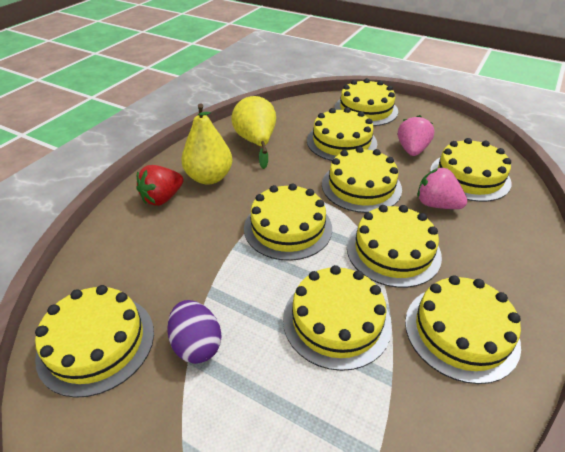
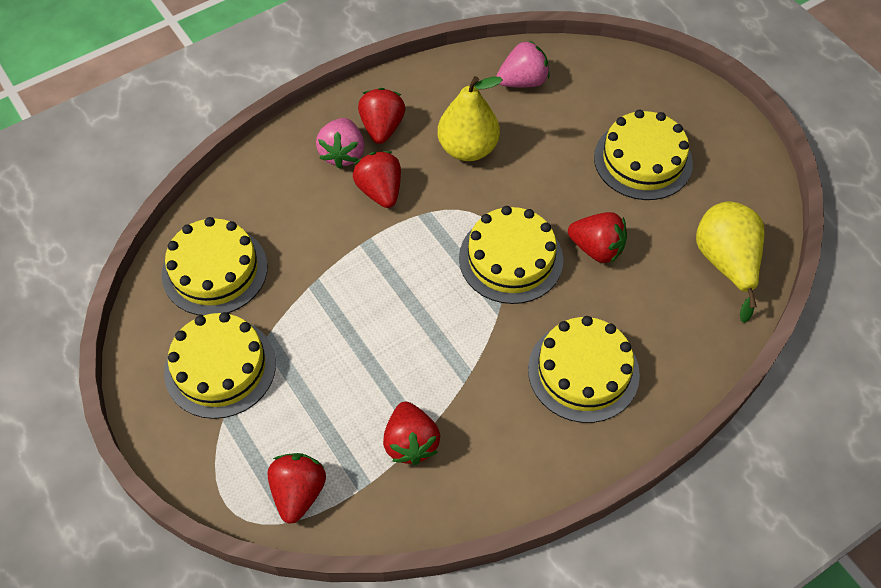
purple egg: [167,300,222,364] = 1 -> none = 0
red strawberry: [136,165,183,206] = 1 -> [267,453,326,524] [353,151,401,208] [358,88,406,144] [383,402,440,465] [568,212,627,263] = 5
yellow cake: [35,285,154,398] [244,183,332,261] [283,265,392,371] [307,107,377,161] [322,147,402,213] [334,78,398,126] [347,205,442,288] [405,275,521,384] [430,138,511,202] = 9 -> [162,217,267,316] [164,312,276,419] [459,206,563,304] [528,316,640,423] [594,110,693,200] = 5

